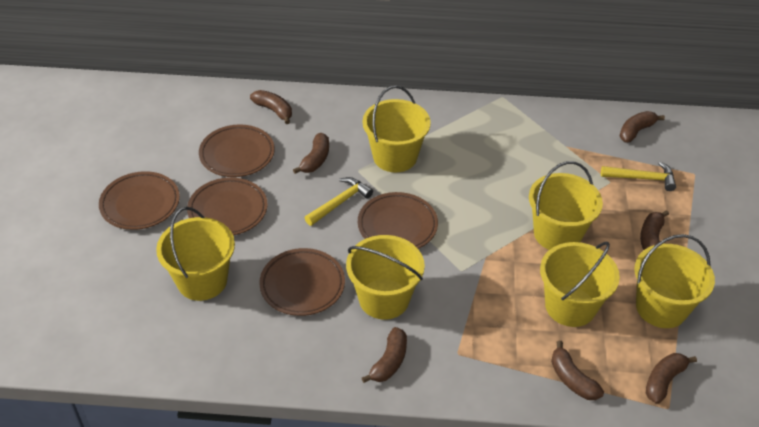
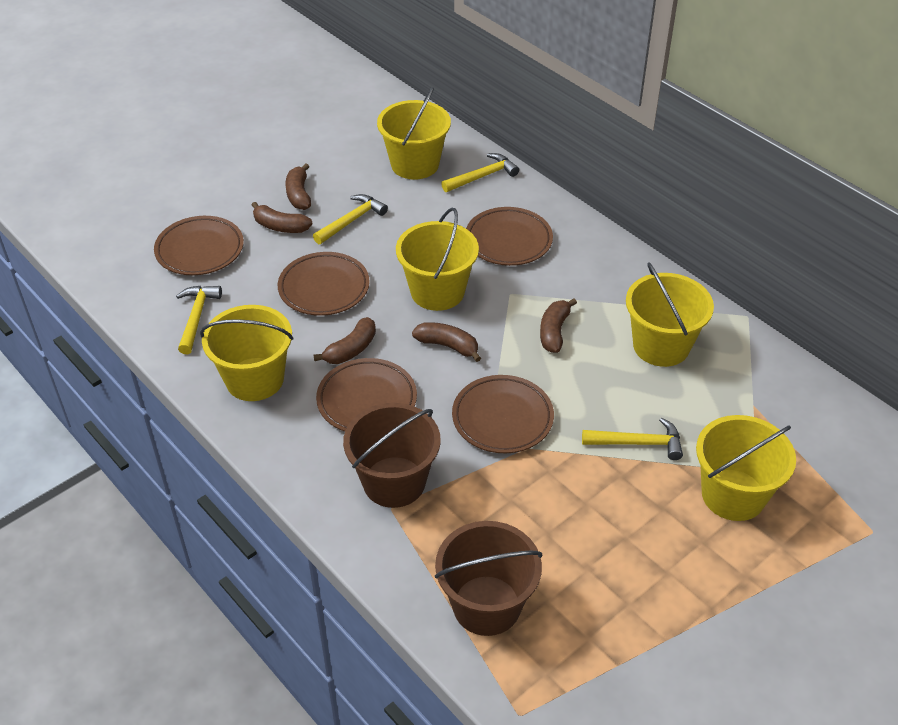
brown banana: [250,90,292,124] [293,133,329,174] [362,327,407,383] [551,341,604,400] [620,111,665,143] [640,210,669,250] [646,353,697,404] = 7 -> [252,202,312,233] [285,163,311,210] [313,317,376,364] [412,322,481,362] [540,298,577,353] = 5
brown bucket: none = 0 -> [343,403,441,508] [435,521,542,636] = 2
yellow bucket: [156,207,235,301] [346,235,425,320] [363,85,431,172] [529,161,603,250] [540,242,620,327] [635,234,715,328] = 6 -> [200,305,294,401] [377,87,451,180] [396,208,479,311] [626,263,714,367] [696,415,796,521] = 5
yellow hammer: [305,177,373,226] [601,162,676,191] = 2 -> [176,286,222,354] [313,194,388,244] [441,153,519,192] [582,418,683,460] = 4

